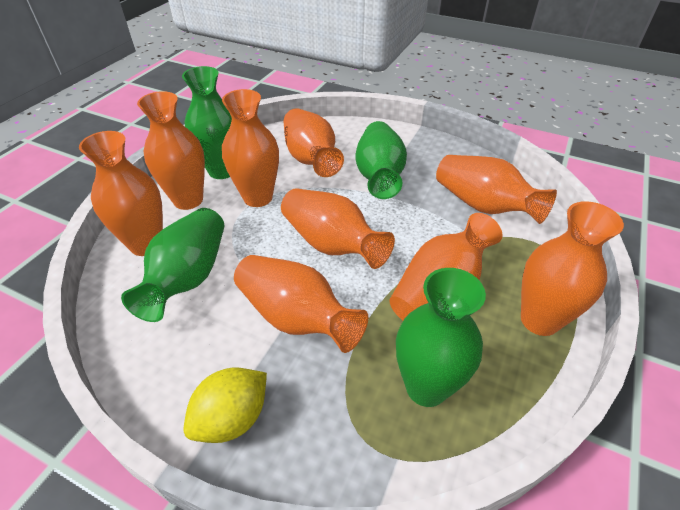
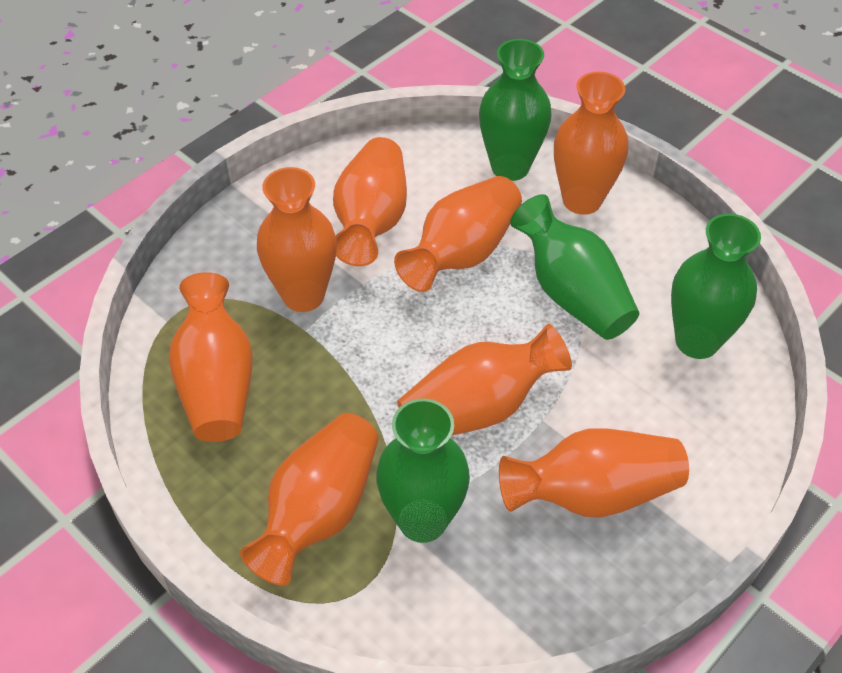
orange vase: [79,131,163,256] [137,91,205,210] [222,89,279,207] [234,255,368,353] [281,188,395,269] [283,108,344,177] [390,213,502,320] [436,155,557,224] [521,201,624,336] = 9 -> [169,272,252,442] [240,413,378,585] [257,167,337,312] [333,137,407,266] [394,176,522,292] [397,324,572,435] [499,428,689,518] [554,72,628,215] = 8
yellow lemon: [184,367,267,443] = 1 -> none = 0

